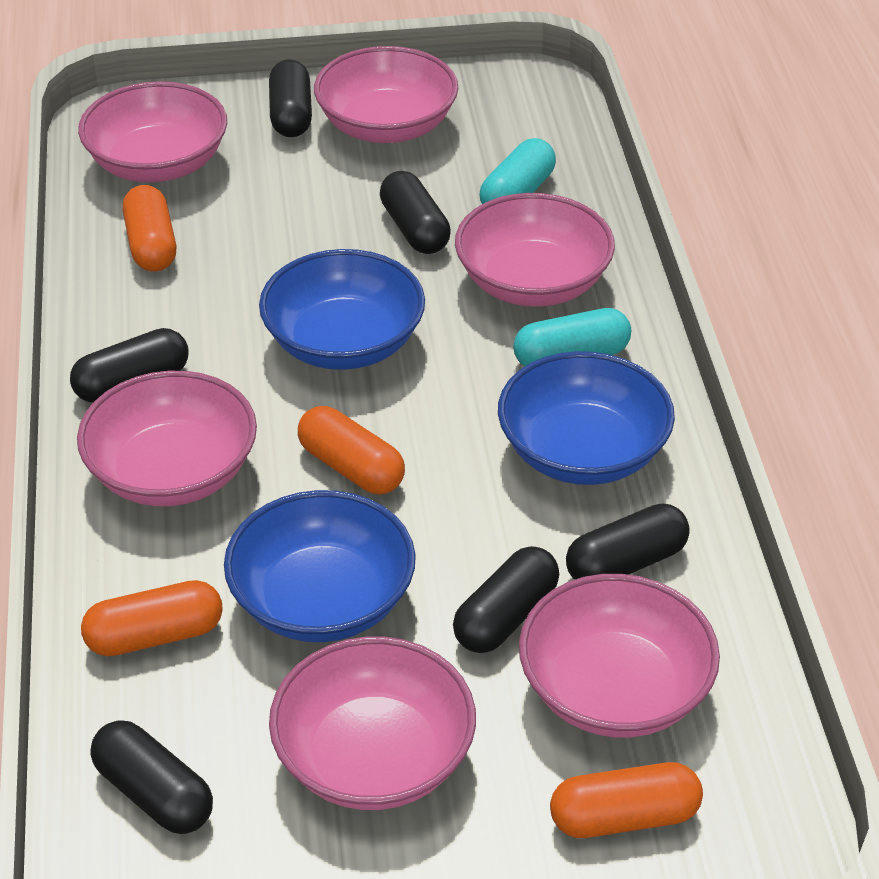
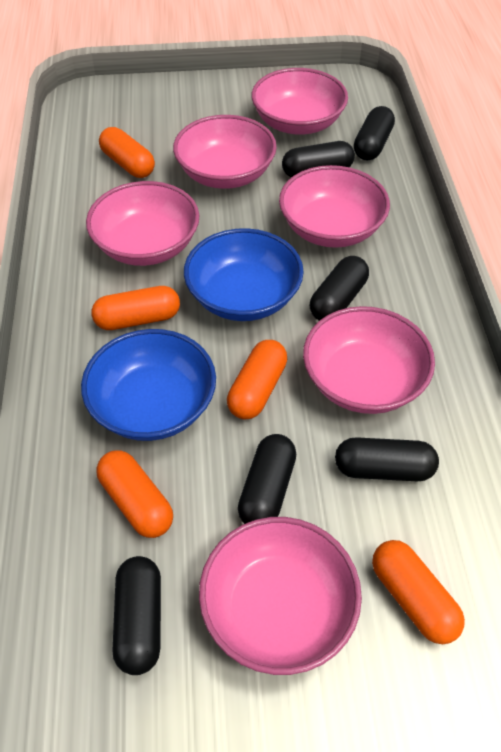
blue bowl: [224,490,416,642] [259,249,425,370] [498,351,675,485] = 3 -> [81,329,216,441] [184,228,304,321] = 2
orange capsule: [81,580,223,656] [123,185,176,272] [298,406,405,494] [550,762,703,838] = 4 -> [91,286,180,330] [96,450,173,538] [99,127,155,178] [227,340,287,420] [372,540,465,644] = 5
turquoise capsule: [479,138,556,204] [513,308,631,366] = 2 -> none = 0

